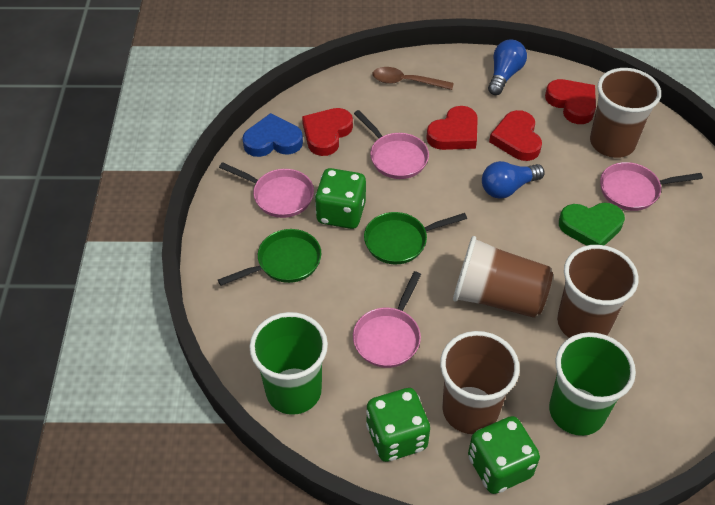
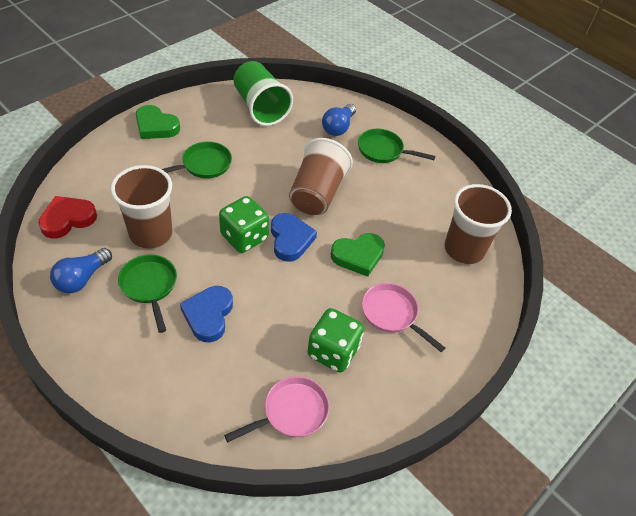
blue heart: [242,113,303,157] = 1 -> [180,286,233,342] [271,213,317,262] = 2
brown cup: [440,331,520,434] [453,236,553,318] [557,245,639,338] [590,68,661,158] = 4 -> [111,165,173,249] [289,138,353,215] [444,184,512,264] = 3
brown spoon: [373,67,454,90] = 1 -> none = 0
green cup: [250,312,328,415] [549,332,636,436] = 2 -> [233,61,293,126] = 1
green dice: [315,168,366,229] [366,388,430,462] [468,416,540,494] = 3 -> [219,196,269,253] [307,308,364,373] = 2
green heart: [559,203,625,246] = 1 -> [136,105,180,139] [330,233,385,277] = 2
green pan: [218,229,321,286] [364,212,467,264] = 2 -> [118,254,177,333] [162,141,232,178] [358,129,436,163] = 3
pink pan: [219,162,314,218] [353,271,421,368] [354,110,429,179] [600,162,703,211] = 4 -> [224,376,329,442] [362,283,445,352] = 2
red heart: [302,108,353,156] [426,106,478,150] [489,110,542,161] [545,79,596,124] = 4 -> [38,196,97,239] = 1

